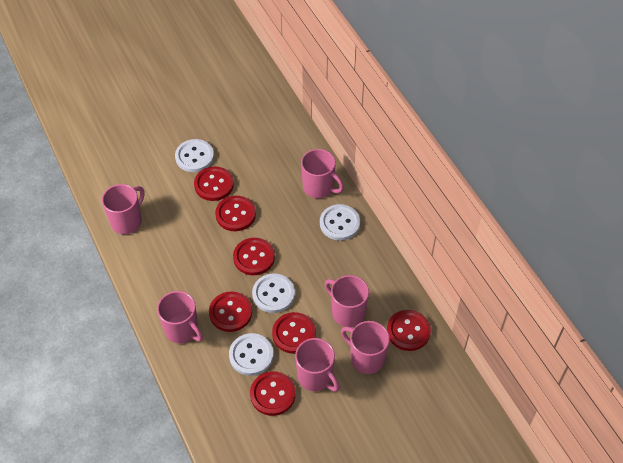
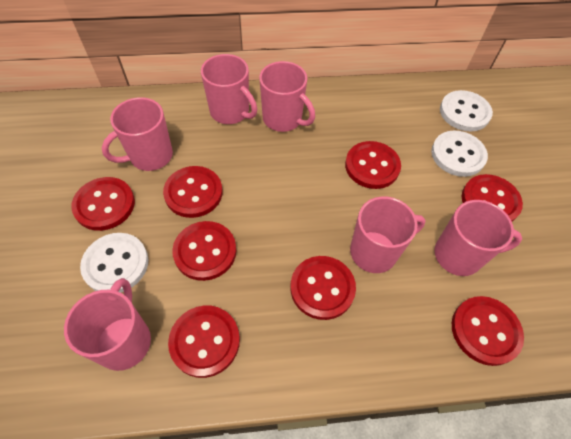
red button: [194,166,234,201] [209,292,252,332] [215,196,256,231] [233,238,275,275] [250,371,296,416] [272,312,316,354] [387,310,431,351] = 7 -> [71,177,135,231] [163,166,223,218] [168,305,240,378] [172,221,236,281] [291,256,356,320] [345,141,401,189] [452,296,524,366] [462,174,523,222] = 8
white button: [175,139,214,172] [229,333,273,376] [252,274,295,313] [320,204,360,241] = 4 -> [80,233,148,293] [431,131,488,177] [440,90,493,131] = 3

